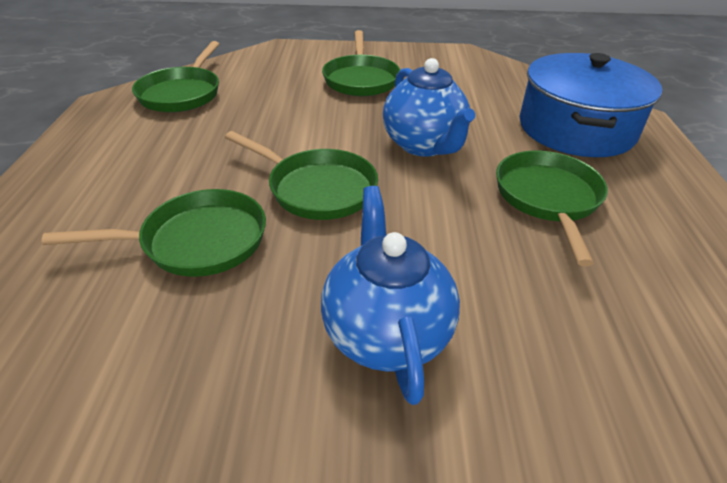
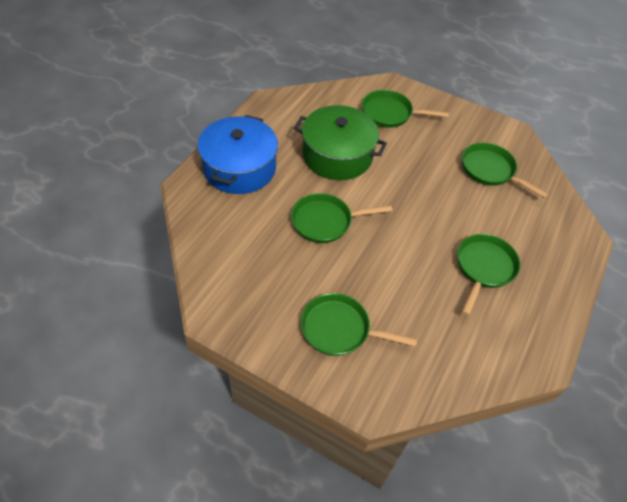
blue teapot: [321,186,460,405] [383,58,475,157] = 2 -> none = 0
green pot: none = 0 -> [294,105,387,180] = 1

